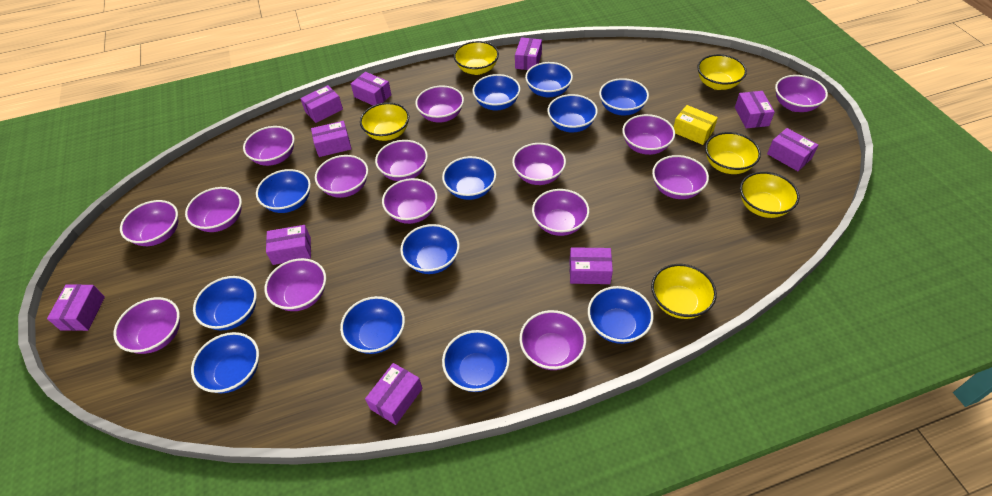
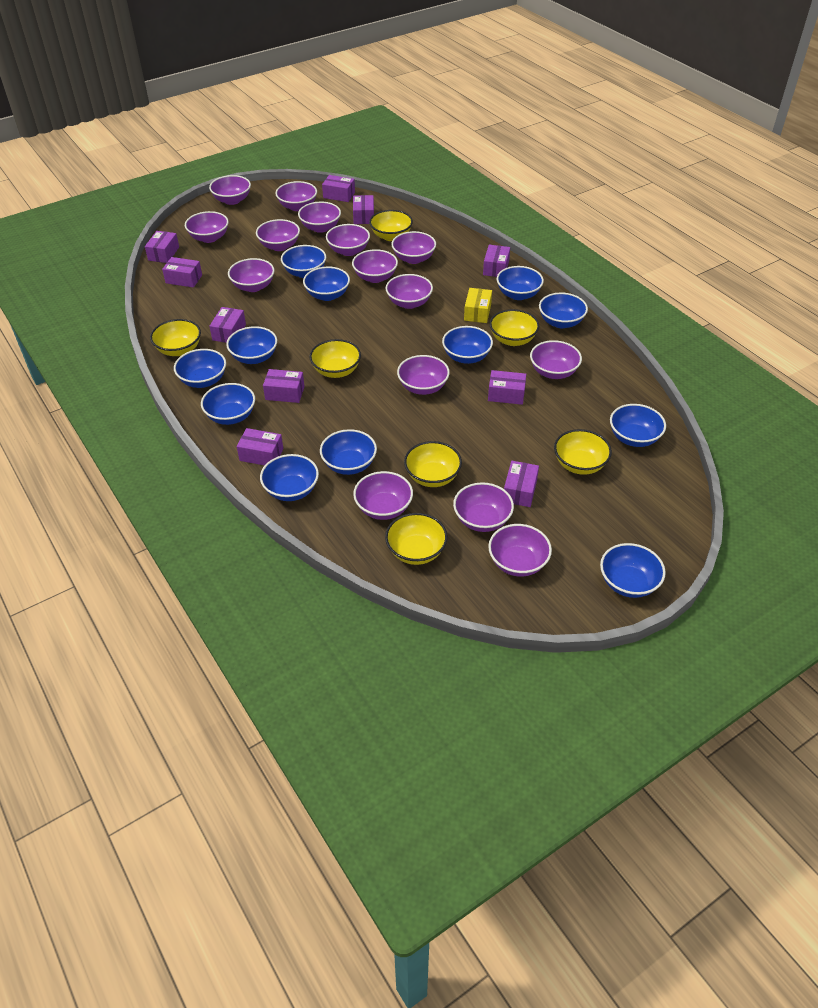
yellow bowl: [360,102,409,141] [454,41,499,75] [651,264,717,319] [697,54,747,90] [705,132,761,174] [740,172,799,218] = 6 -> [150,319,201,356] [309,339,361,378] [369,210,413,241] [385,513,448,565] [404,441,462,487] [490,309,539,346] [554,429,612,475] = 7

